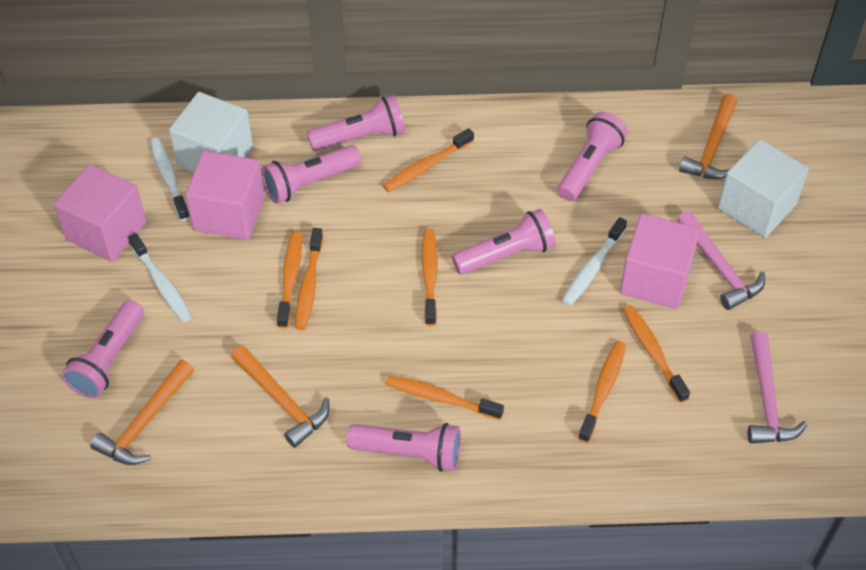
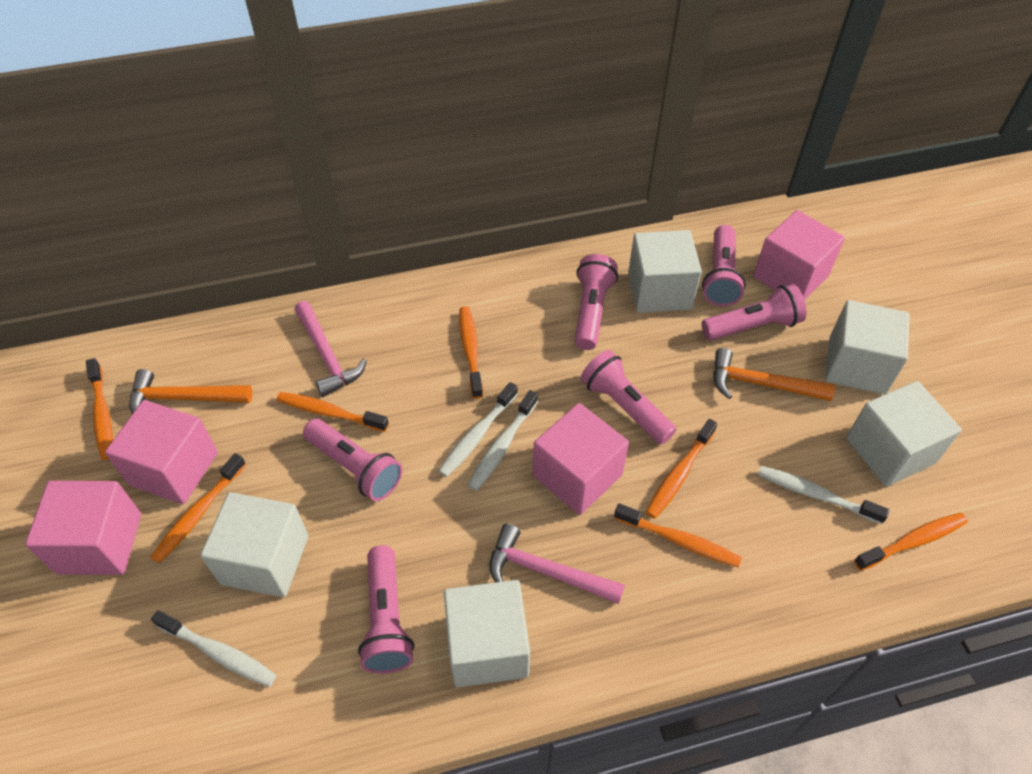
orange hammer: [90,360,194,465] [231,345,330,448] [679,94,738,179] = 3 -> [129,369,252,414] [713,348,835,401] = 2
pink cube: [54,164,146,262] [185,151,265,240] [620,214,700,309] = 3 -> [25,481,141,575] [105,400,218,504] [533,403,629,515] [753,210,845,300] = 4
white cube: [169,92,253,173] [718,139,809,238] = 2 -> [200,492,309,598] [444,580,530,687] [628,230,702,313] [825,300,910,394] [846,381,962,487] = 5
white toothbrush: [128,233,192,322] [150,138,190,221] [562,217,627,306] = 3 -> [151,610,277,687] [438,382,518,477] [468,390,538,491] [758,466,890,524] = 4

